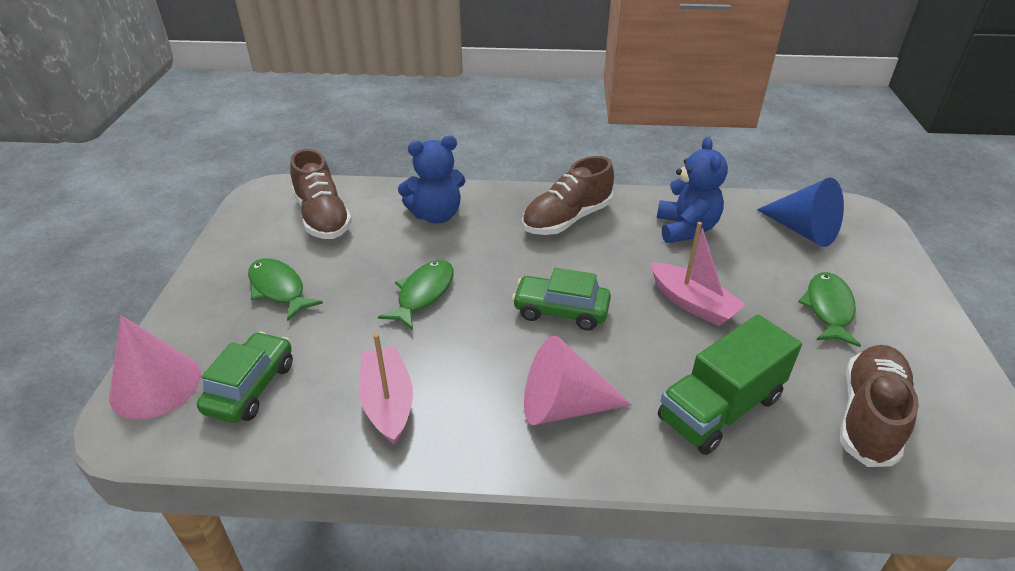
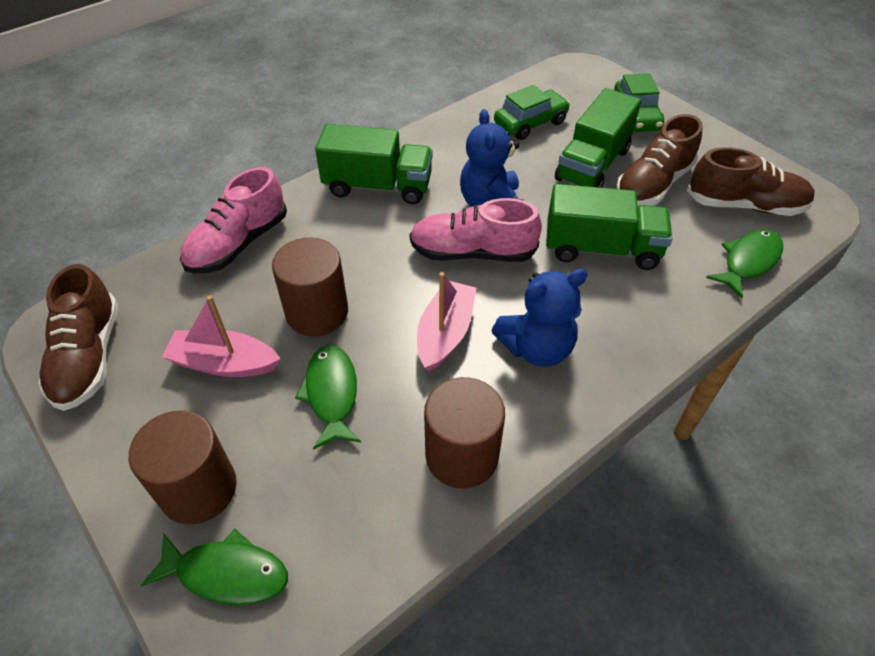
blue cone: [757,177,844,247] = 1 -> none = 0
brown cylinder: none = 0 -> [129,411,237,524] [272,238,348,336] [424,377,505,489] = 3
green truck: [658,315,802,455] = 1 -> [315,124,433,204] [546,184,673,270] [555,88,641,188] = 3
pink cone: [109,315,201,419] [524,336,632,425] = 2 -> none = 0
pink shoe: none = 0 -> [180,167,287,274] [410,198,542,262] = 2

